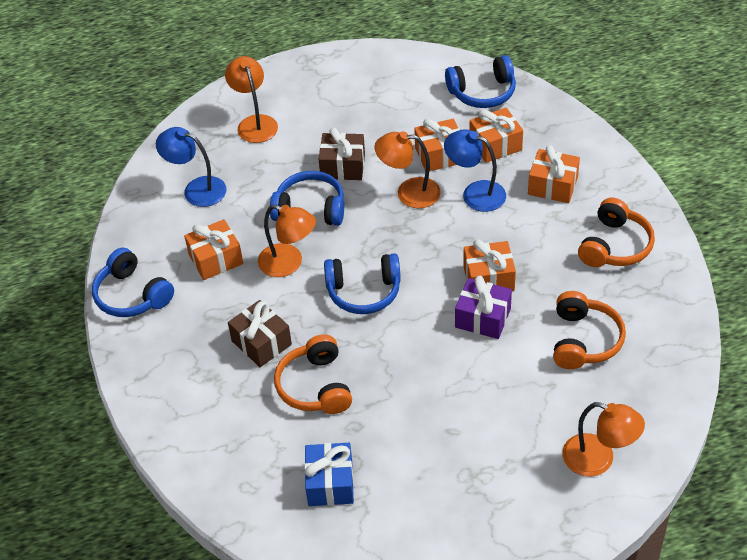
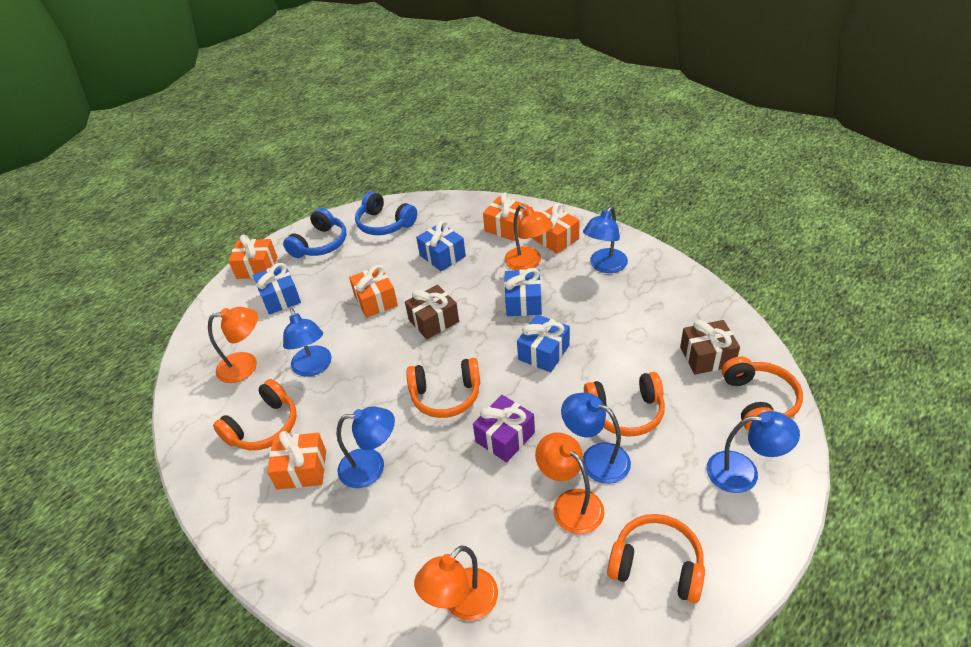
blue gift: [304,443,354,506] = 1 -> [253,263,301,315] [416,221,466,271] [504,268,542,316] [517,315,570,372] = 4
blue headphones: [92,248,174,317] [270,171,344,226] [324,253,401,314] [445,55,516,108] = 4 -> [283,208,347,258] [355,191,417,235] = 2
blue lamp: [156,127,226,207] [444,129,506,212] = 2 -> [283,308,332,377] [337,406,395,488] [561,392,631,484] [583,206,628,273] [707,411,800,493] = 5
orange headphones: [274,334,352,414] [553,291,626,369] [578,198,655,267] = 3 -> [213,379,296,450] [406,358,480,418] [584,372,665,437] [607,514,705,603] [722,357,803,431] = 5

